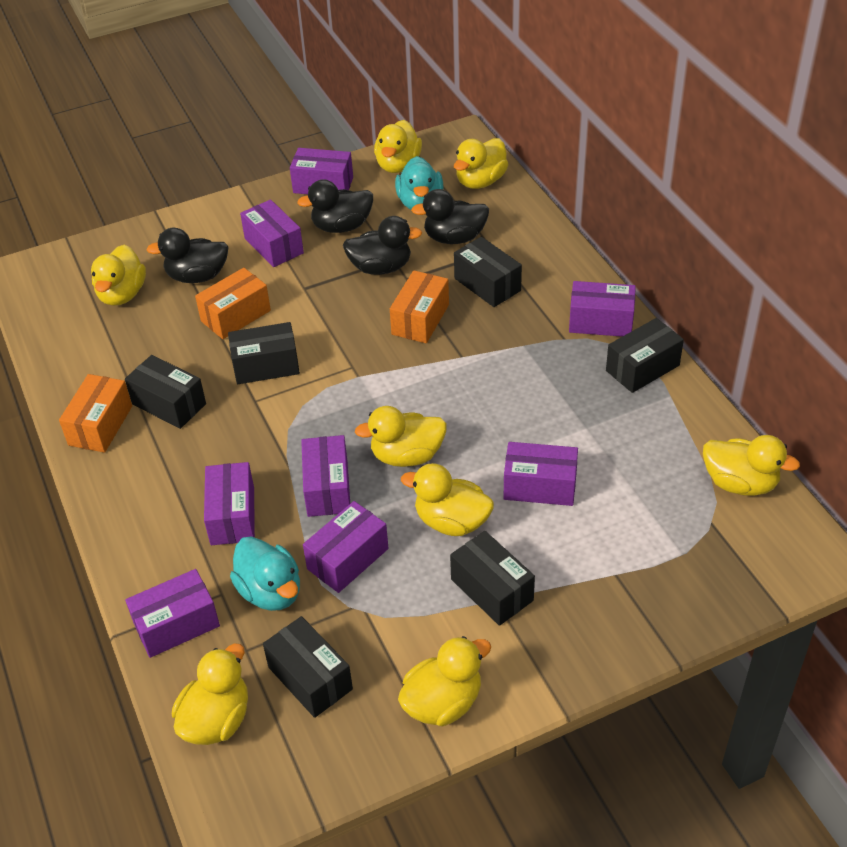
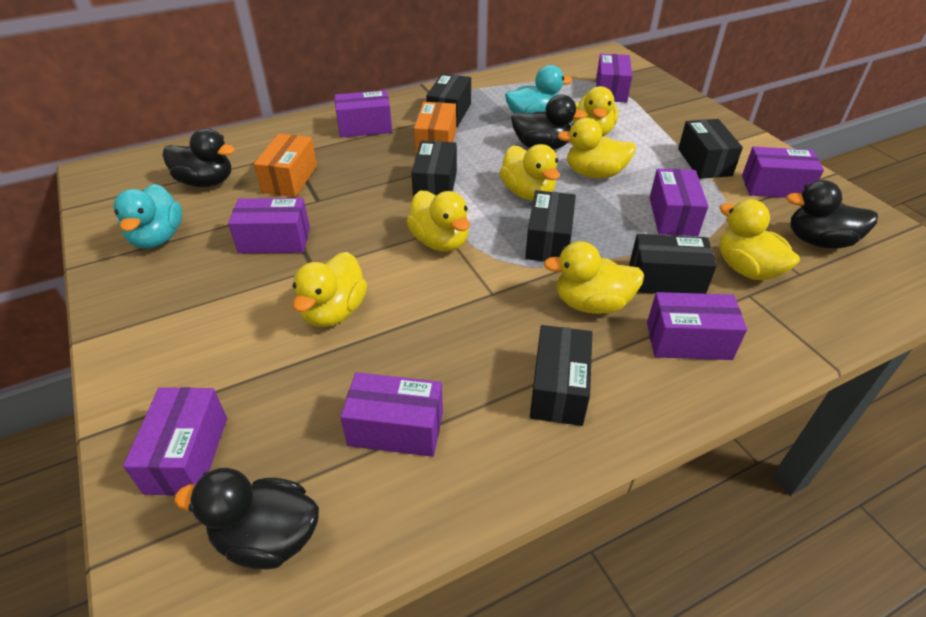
orange box: [59,374,132,453] [195,268,271,339] [390,270,449,343] = 3 -> [254,134,317,197] [414,102,456,155] = 2
yellow duck: [91,245,146,306] [172,643,248,745] [355,406,447,467] [374,120,422,173] [398,636,491,727] [401,463,494,536] [454,138,509,189] [703,435,800,496] = 8 -> [292,252,367,327] [407,191,470,252] [499,144,560,201] [544,241,644,314] [557,118,636,179] [573,86,618,137] [719,199,800,280] = 7

